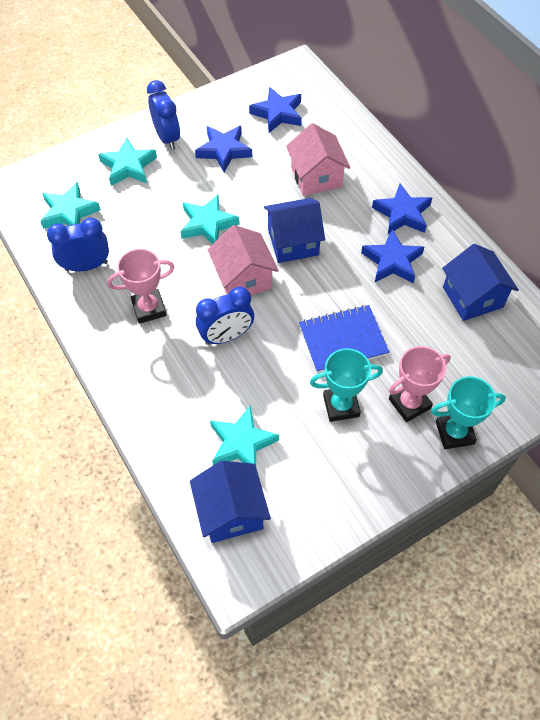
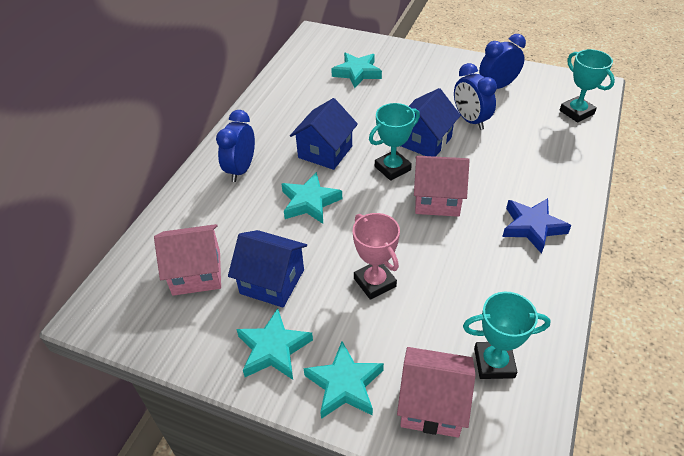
blue notebook: [299,305,389,373] = 1 -> none = 0
blue star: [195,126,252,172] [249,87,302,133] [361,229,424,283] [372,184,432,234] = 4 -> [502,198,571,254] = 1
pink house: [208,225,279,295] [286,123,350,196] = 2 -> [154,224,221,296] [397,347,476,438] [414,156,470,217] = 3
pink trophy: [107,249,175,324] [389,346,451,422] = 2 -> [353,213,400,300] = 1
turquoise trophy: [310,348,383,422] [431,376,506,449] = 2 -> [369,103,420,181] [463,292,551,379] [560,49,615,123] = 3

